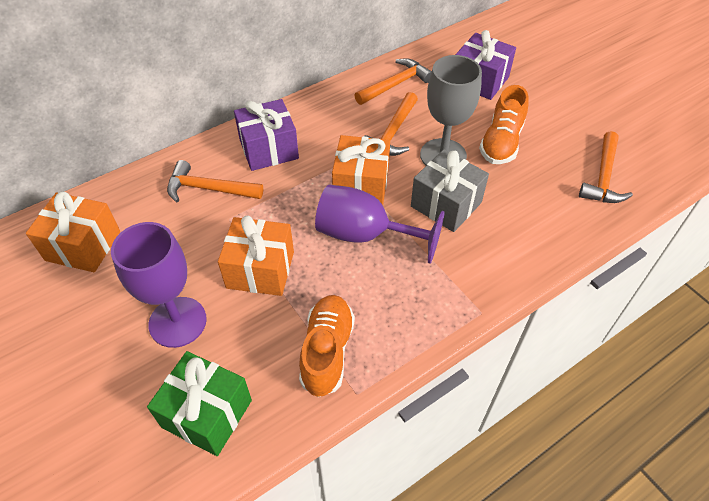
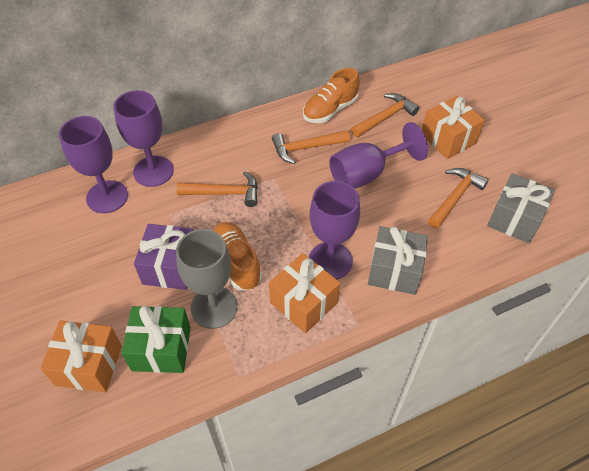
grey gift: [411,149,489,232] = 1 -> [368,226,428,295] [487,173,555,243] = 2
purple gift: [234,99,299,171] [456,30,516,100] = 2 -> [134,224,193,290] = 1
purple goblet: [111,222,207,348] [315,185,445,264] = 2 -> [59,116,128,213] [113,90,174,187] [309,181,360,279] [329,122,428,188] = 4

